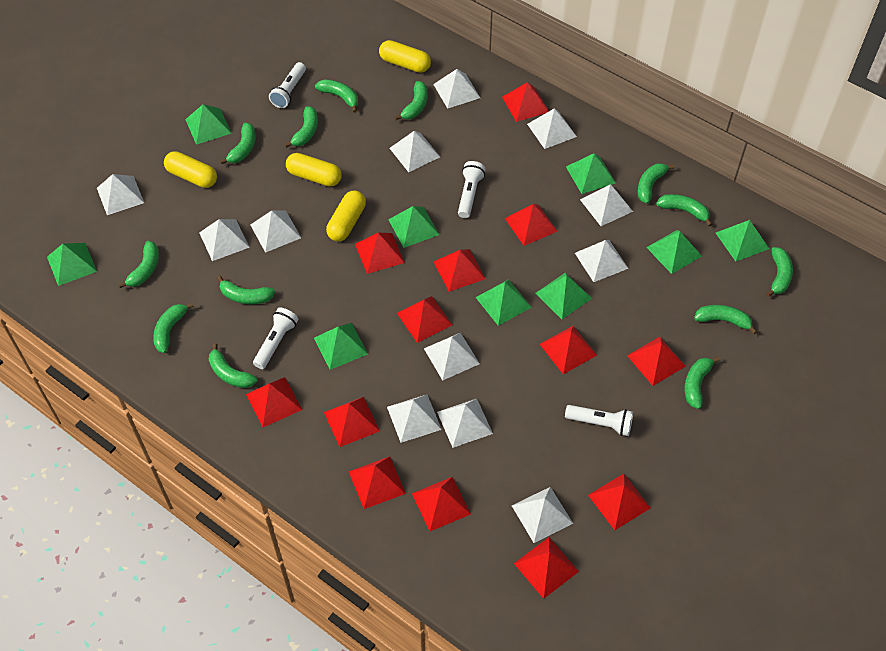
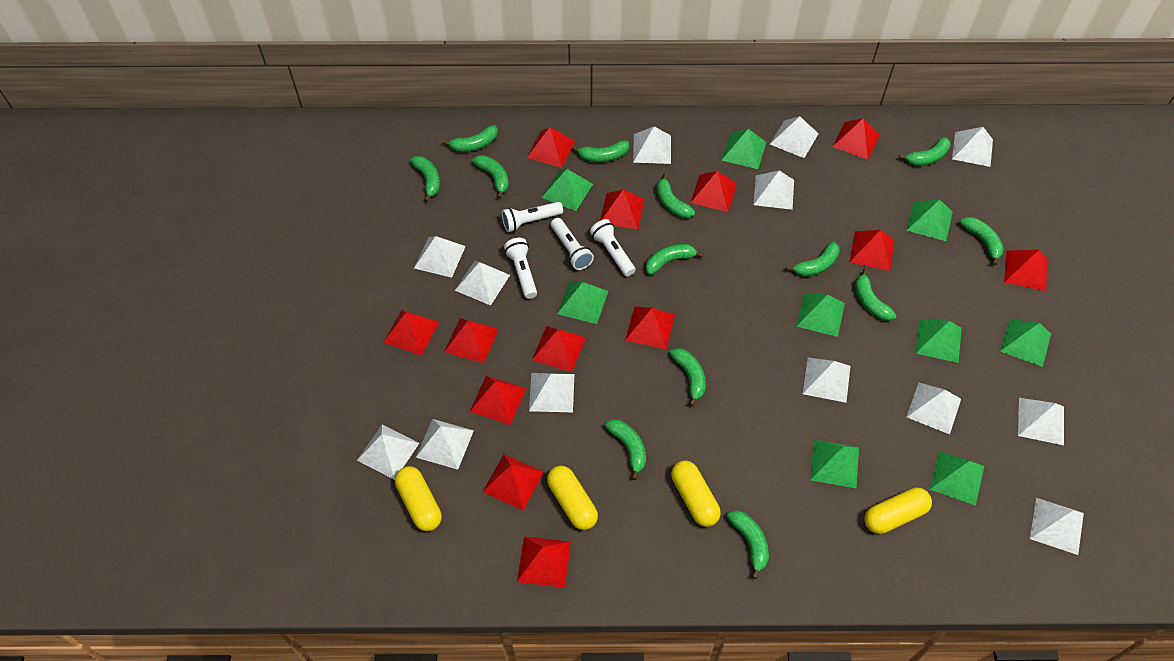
white pyramid: [97,174,144,215] [199,219,250,261] [251,210,301,253] [387,394,442,443] [390,131,440,172] [424,333,480,380] [433,69,480,109] [437,399,493,448] [512,487,573,543] [527,108,577,149] [575,240,629,282] [580,184,633,226] = 12 -> [357,425,419,480] [414,236,466,278] [416,419,474,470] [455,261,510,305] [529,373,574,412] [633,127,671,164] [754,170,794,210] [770,116,819,158] [803,358,851,403] [907,383,961,434] [952,127,993,167] [1018,398,1064,445] [1030,498,1084,555] = 13

